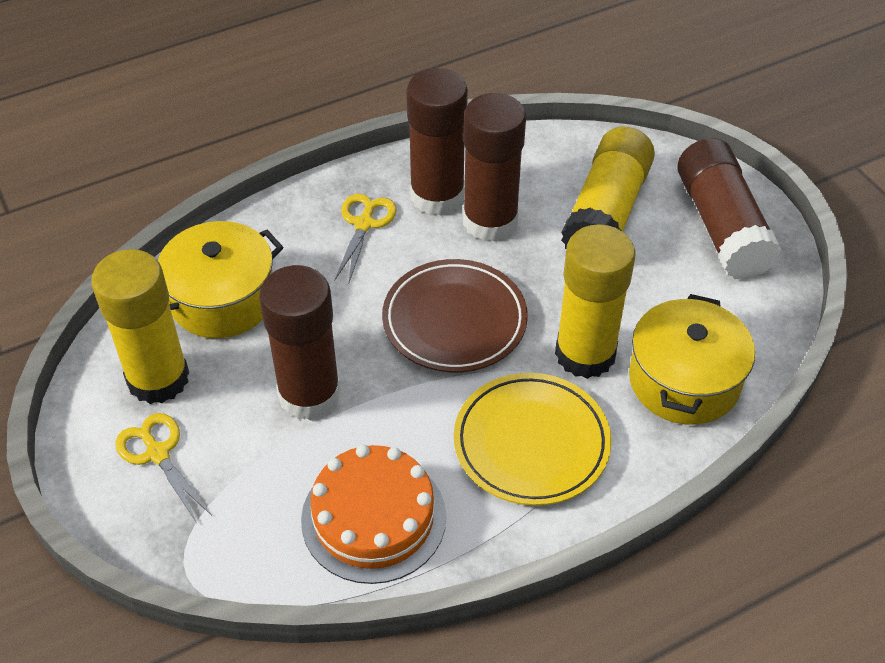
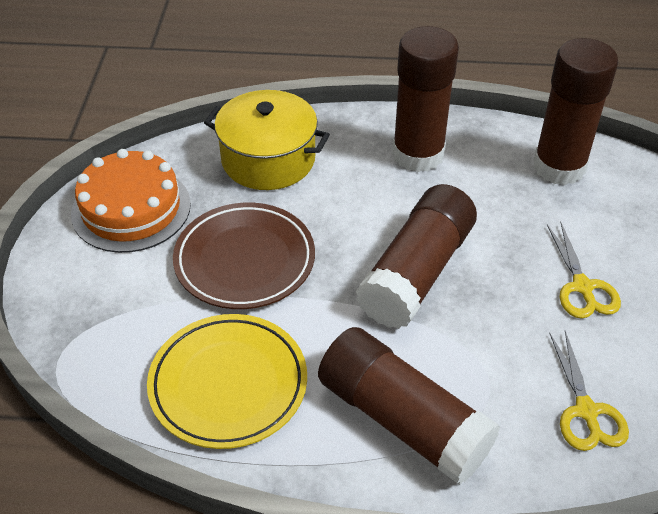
yellow glue stick: [91,249,189,404] [555,224,636,379] [561,127,655,249] = 3 -> none = 0
yellow pot: [158,221,283,338] [629,294,755,425] = 2 -> [204,90,330,190] = 1

